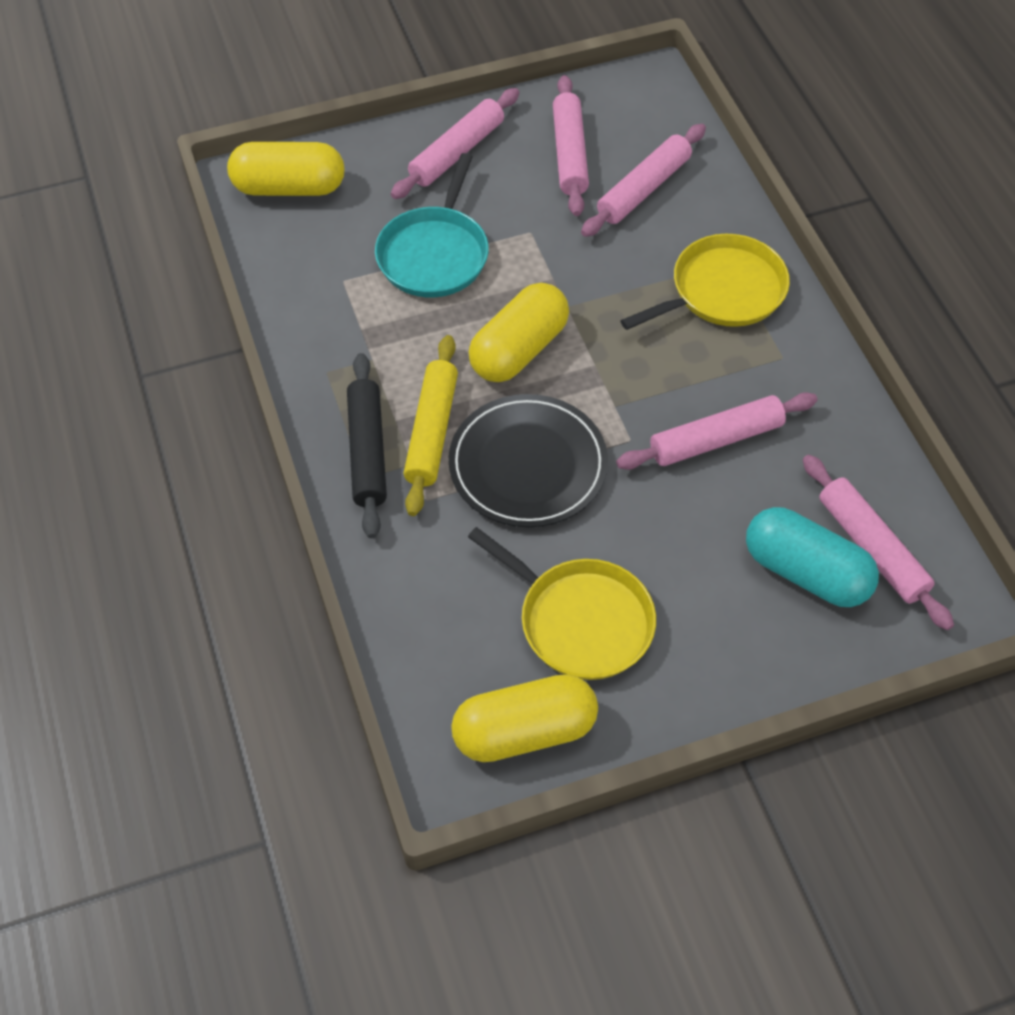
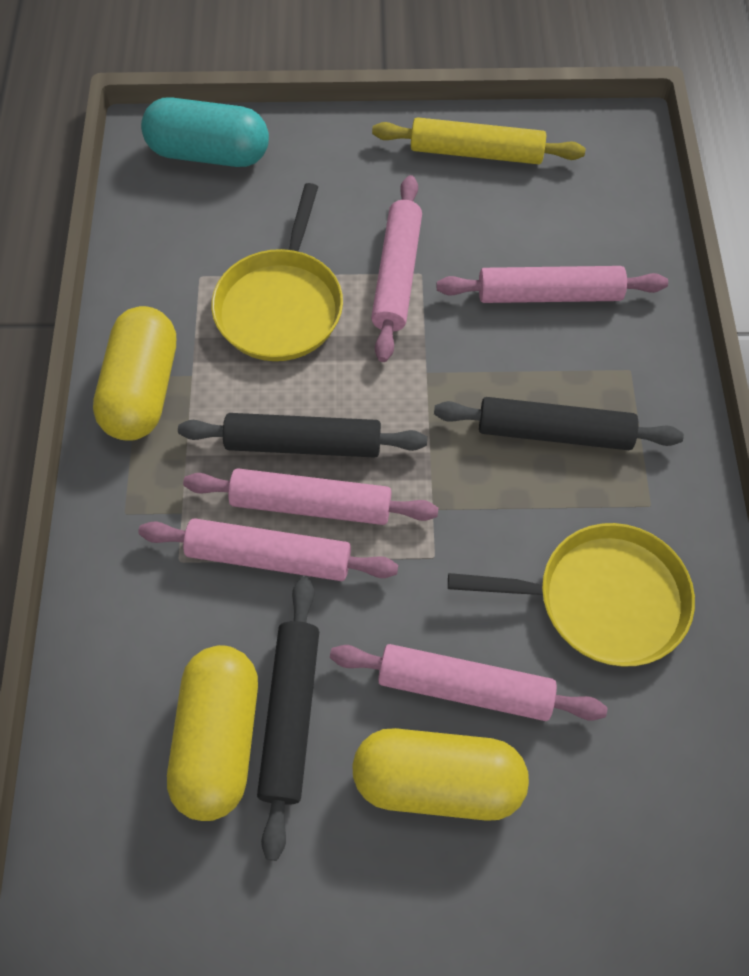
black plate: [448,394,608,527] = 1 -> none = 0
black rolling pin: [347,353,387,538] = 1 -> [178,413,427,458] [257,577,319,861] [434,397,684,450] = 3
turquoise pan: [375,153,489,297] = 1 -> none = 0

